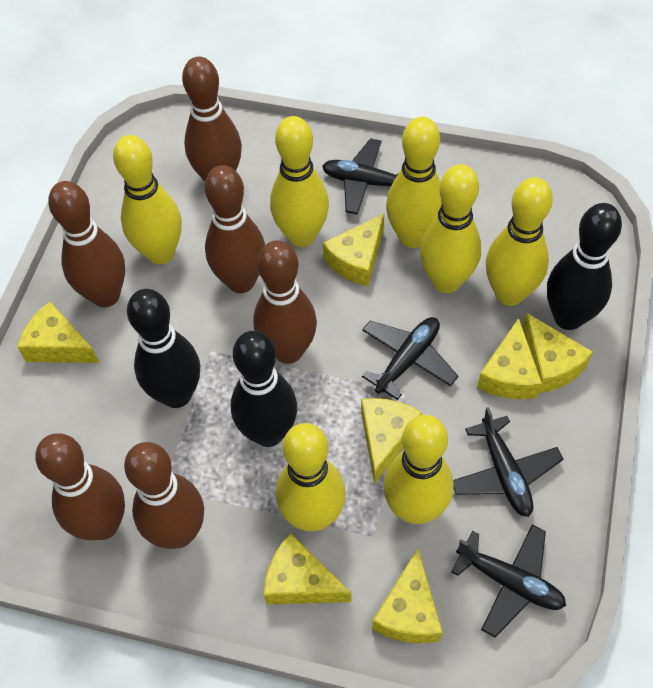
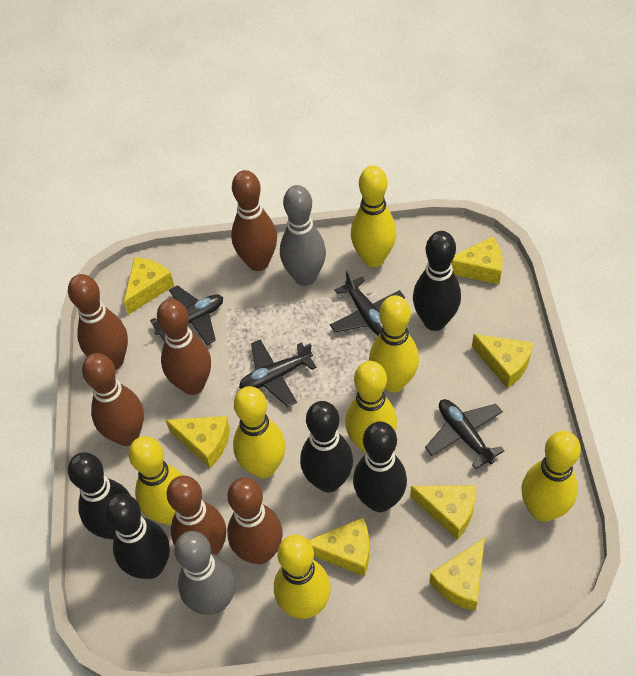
black bowling pin: [127,289,200,408] [231,331,297,447] [547,203,622,330] = 3 -> [68,452,131,540] [104,494,170,579] [300,401,353,493] [353,421,407,512] [413,231,461,331] = 5
grey bowling pin: none = 0 -> [174,531,235,615] [280,185,326,286] = 2

